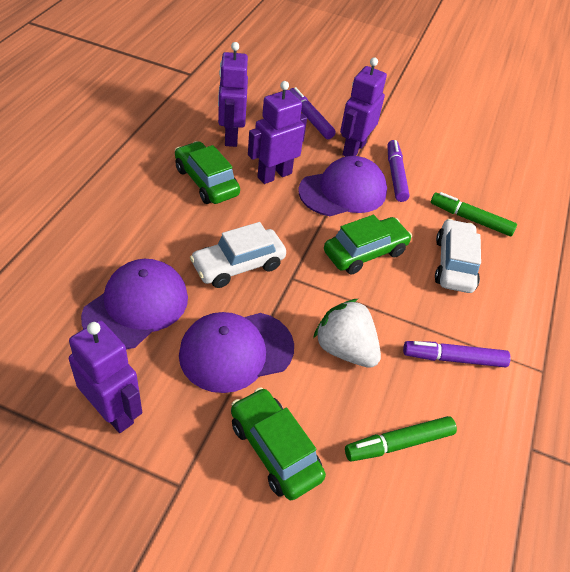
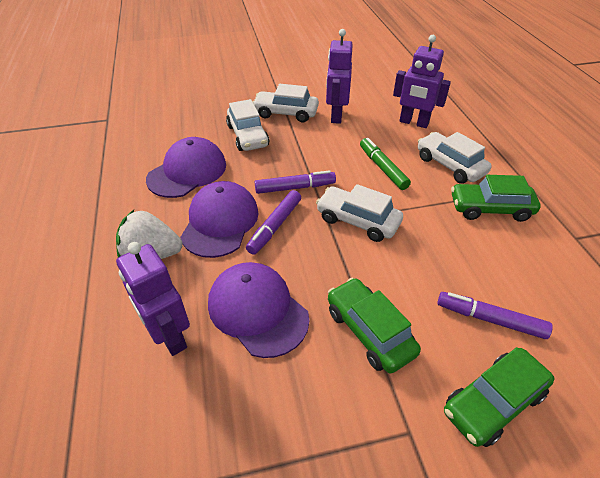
green marker: [345,416,457,462] [431,192,517,236] = 2 -> [360,138,411,190] = 1
purple robot: [69,320,142,433] [218,42,248,147] [248,81,307,184] [340,57,387,156] = 4 -> [116,242,190,356] [326,29,353,124] [393,35,451,128] = 3
white car: [190,222,286,288] [435,219,481,293] = 2 -> [226,99,269,151] [252,84,319,123] [316,184,403,242] [418,132,492,184] = 4

